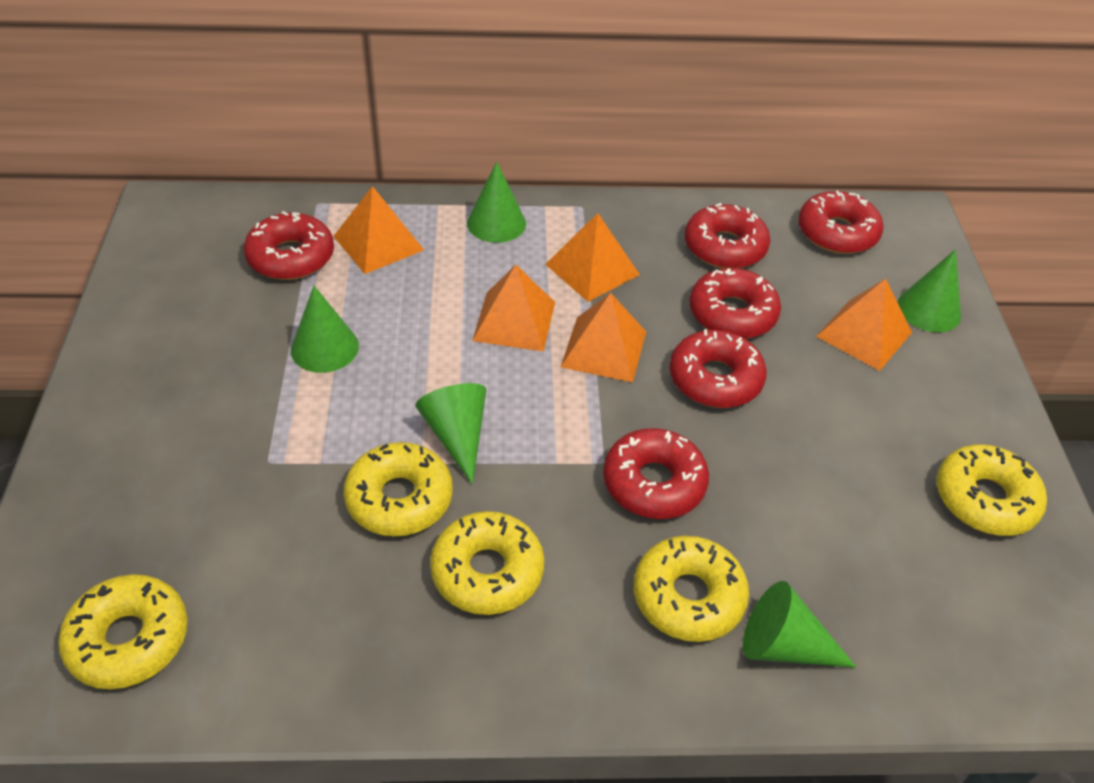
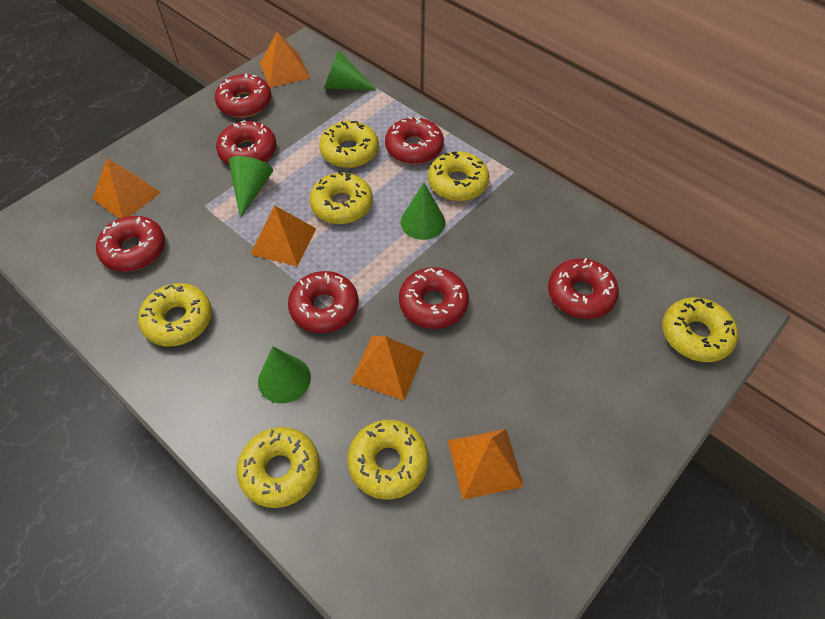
green cone: [291,286,359,373] [415,383,486,484] [467,162,526,243] [743,581,857,668] [898,249,961,332] = 5 -> [229,156,273,218] [258,346,311,403] [324,51,376,90] [401,182,445,240] = 4
red donut: [244,211,334,280] [603,428,709,519] [669,329,767,408] [685,203,770,268] [689,268,781,339] [798,191,884,254] = 6 -> [96,216,165,272] [215,73,272,118] [216,120,276,165] [288,271,359,333] [385,117,444,164] [399,267,469,329] [548,258,619,319] = 7
yellow donut: [58,574,188,689] [344,442,453,536] [430,511,544,615] [634,536,749,642] [937,444,1047,536] = 5 -> [138,283,212,347] [237,427,320,508] [309,171,373,224] [319,121,379,168] [347,420,429,500] [428,151,489,201] [662,297,738,362] = 7

